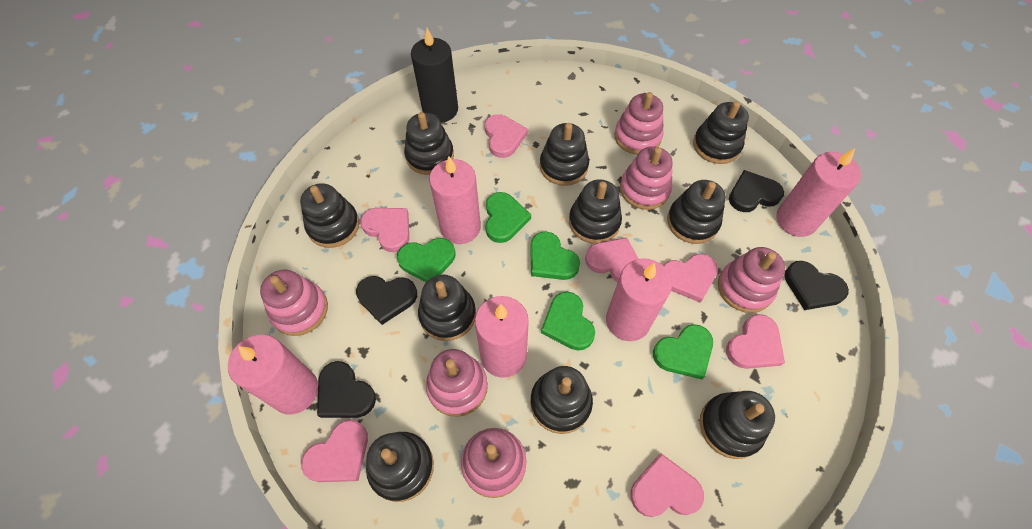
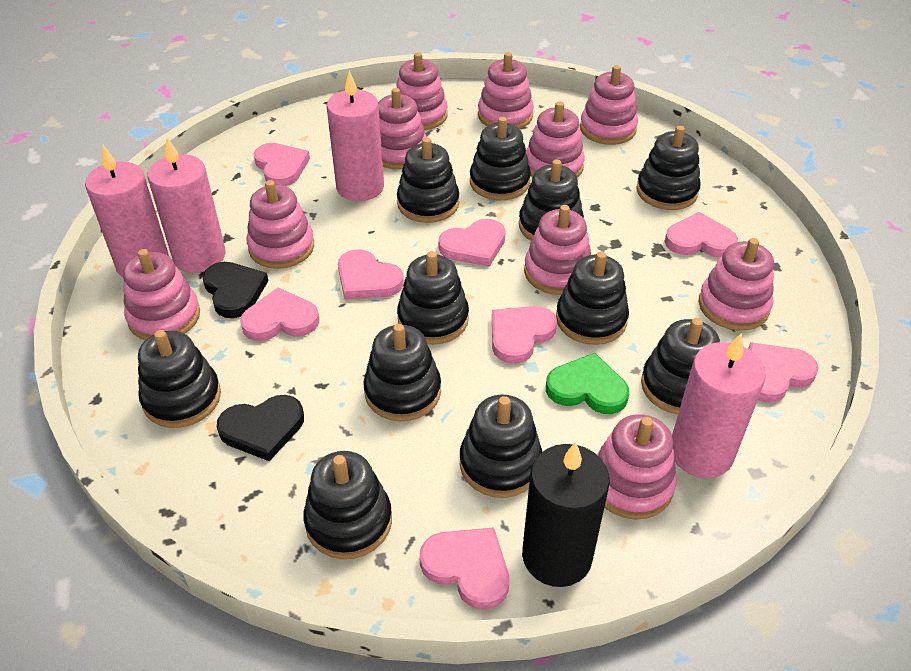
black heart: [317,361,376,418] [356,276,417,325] [729,170,784,212] [785,261,849,310] = 4 -> [203,262,269,318] [217,395,304,461] = 2
black stacking toy: [300,183,360,248] [366,432,434,502] [404,112,454,175] [418,275,476,341] [530,366,593,434] [540,123,589,186] [569,179,622,244] [667,180,726,244] [693,101,749,164] [700,391,775,459] = 10 -> [138,330,221,428] [303,451,392,559] [363,324,441,421] [397,137,459,223] [397,251,469,345] [460,395,543,498] [470,117,531,200] [519,159,584,241] [556,251,629,345] [636,126,701,210] [641,318,720,415] = 11
green heart: [397,238,456,282] [485,192,531,243] [530,232,580,280] [541,292,595,350] [653,324,713,379] = 5 -> [546,353,629,414] = 1
pink candle: [228,335,318,414] [429,157,481,244] [475,296,529,378] [606,258,672,341] [776,148,861,237] = 5 -> [85,145,169,277] [147,138,226,273] [327,71,384,201] [672,333,766,478] = 4
pink heart: [301,420,368,482] [360,208,409,252] [485,114,528,158] [585,238,638,283] [630,453,704,517] [663,254,718,303] [726,314,785,369] = 7 -> [240,288,319,341] [254,143,310,186] [338,249,404,299] [420,527,509,610] [438,219,506,267] [492,306,557,364] [664,212,738,257] [748,342,818,403] = 8
pink stacking toy: [260,270,328,336] [426,349,488,417] [461,428,526,498] [614,92,663,155] [620,146,673,210] [718,247,785,313] = 6 -> [123,249,200,340] [247,180,314,269] [378,88,427,169] [397,52,448,130] [478,52,534,129] [524,205,591,295] [526,101,585,178] [580,65,638,145] [596,414,677,520] [698,238,774,330] = 10

